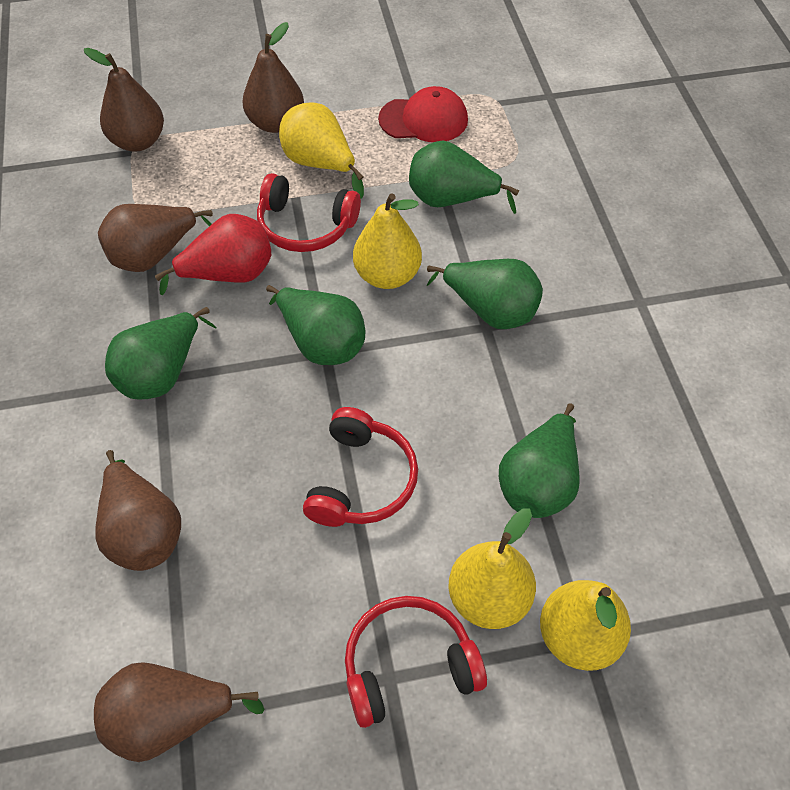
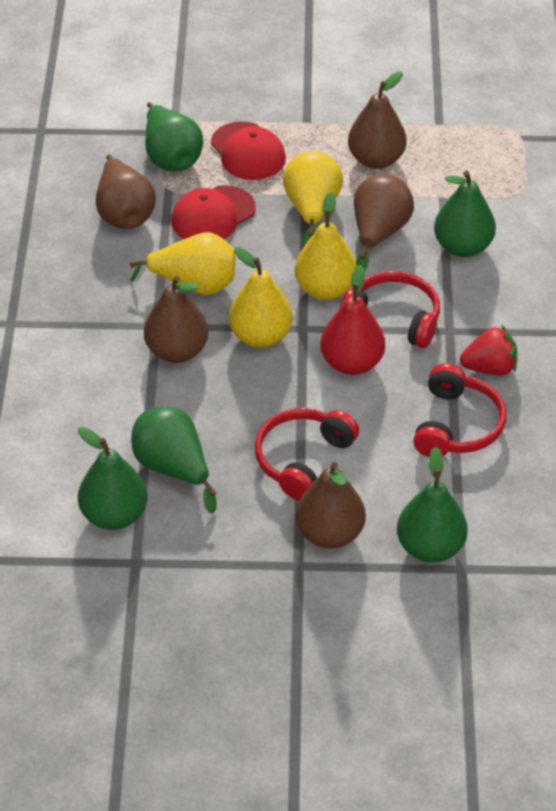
red cap: [378,86,468,142] = 1 -> [171,185,256,239] [211,121,286,180] = 2
red strawberry: none = 0 -> [460,325,517,375] = 1

